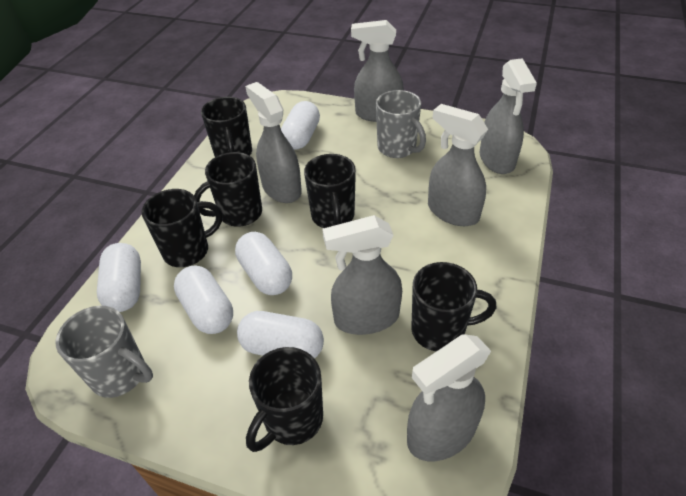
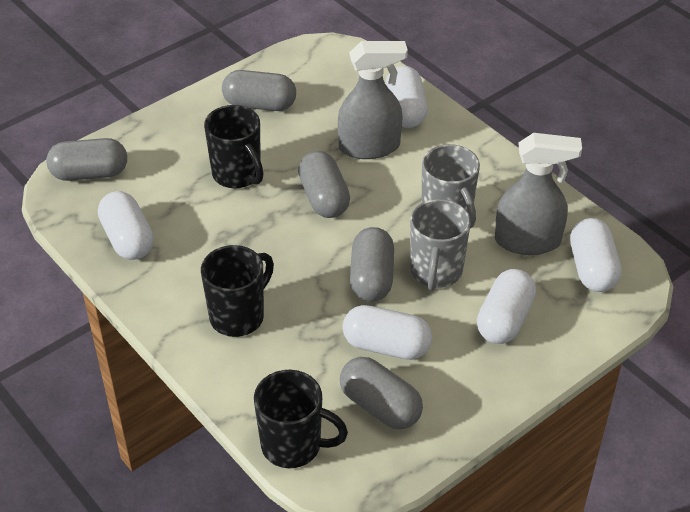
black mug: [141,189,222,267] [194,152,262,227] [201,97,252,157] [246,347,323,452] [304,154,356,228] [411,262,496,351] = 6 -> [201,245,274,337] [204,105,263,188] [254,370,348,468] = 3
grey capsule: none = 0 -> [46,138,127,181] [222,70,296,111] [298,151,350,218] [340,357,423,429] [350,227,394,302] = 5
grey spray bottle: [245,82,302,203] [322,215,402,335] [351,20,404,122] [407,334,491,461] [428,104,488,226] [479,58,537,174] = 6 -> [338,41,408,159] [495,133,582,255] = 2

